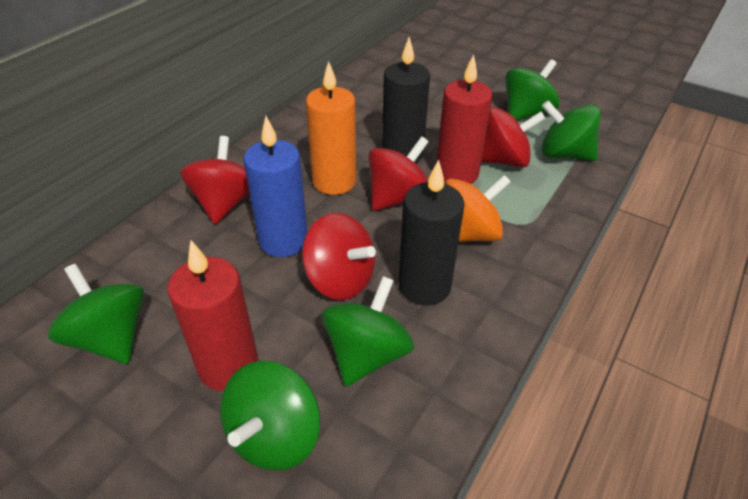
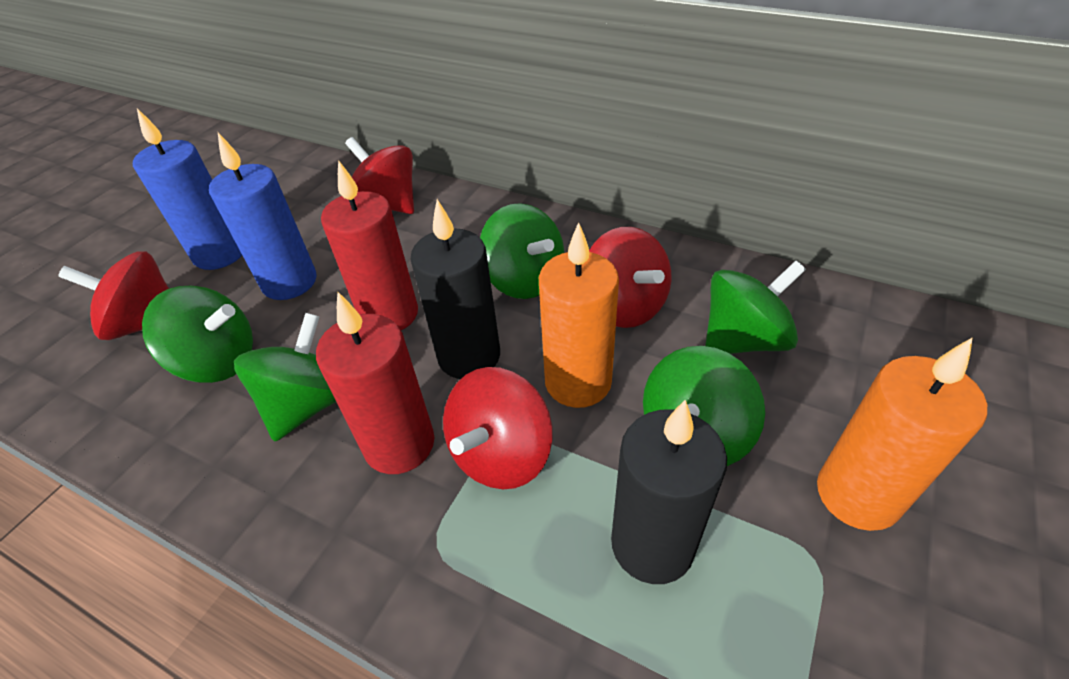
blue candle: [243,116,307,257] = 1 -> [133,108,242,270] [209,133,317,300] = 2
orange candle: [306,61,356,195] = 1 -> [539,222,619,408] [817,337,987,531] = 2
orange spinning top: [444,175,511,242] = 1 -> none = 0

